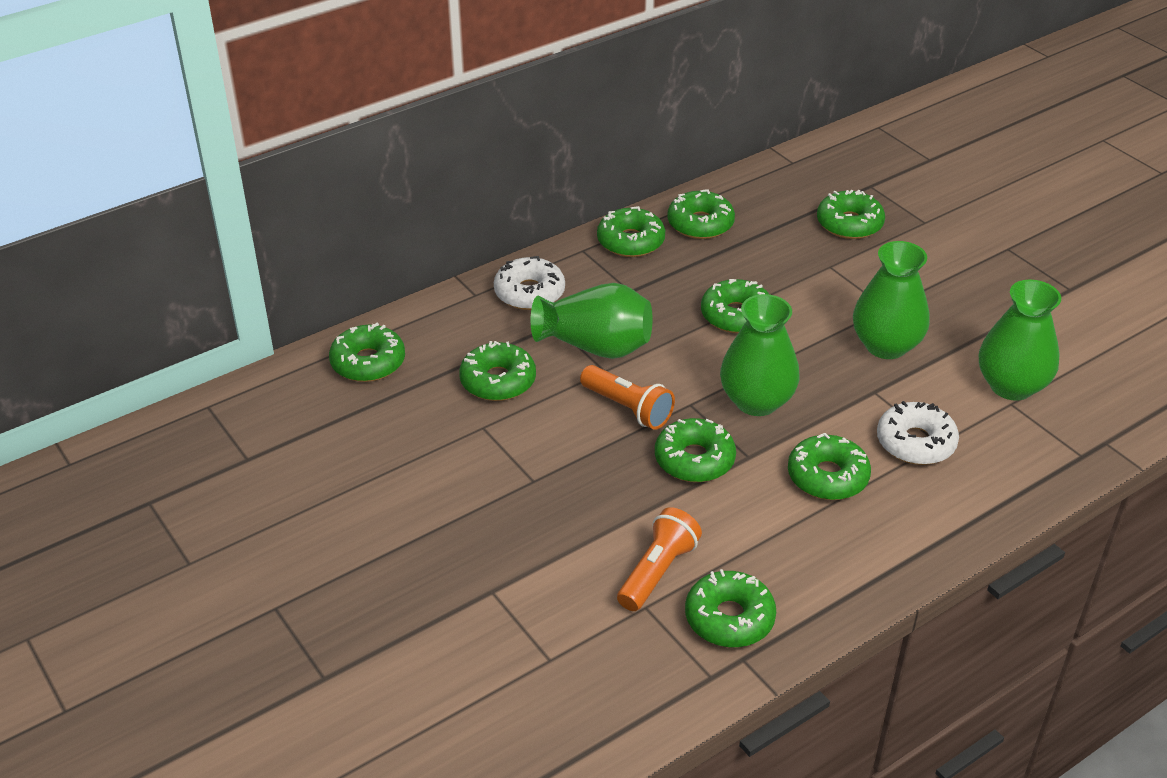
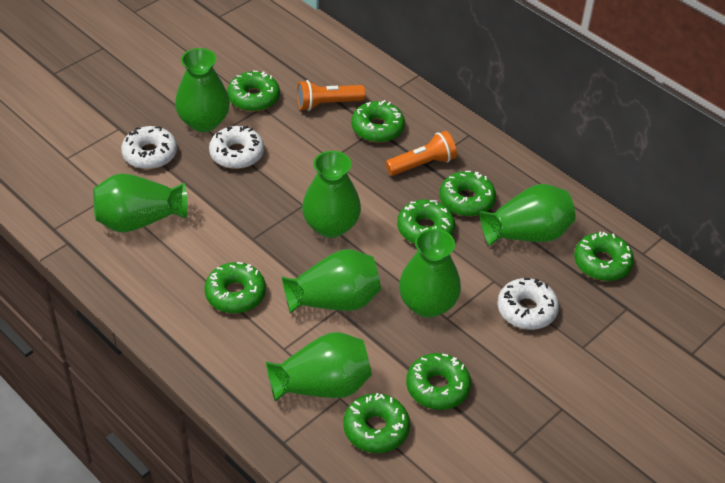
green donut: [329,323,405,382] [459,341,536,401] [597,206,665,257] [655,418,736,482] [667,189,735,239] [685,569,776,647] [701,279,770,333] [788,433,871,500] [817,190,885,239] = 9 -> [205,262,266,313] [227,71,280,112] [343,393,410,453] [351,100,405,142] [397,199,455,244] [406,353,471,410] [439,171,496,216] [574,231,634,281] = 8
green vase: [531,283,653,359] [720,294,799,416] [853,241,930,359] [979,280,1061,401] = 4 -> [93,173,187,233] [175,48,230,132] [266,332,372,402] [281,249,381,314] [302,151,361,238] [399,228,461,318] [480,184,576,246] = 7
white donut: [494,256,565,310] [877,401,959,465] = 2 -> [121,126,177,169] [209,126,264,169] [497,278,559,330] = 3

